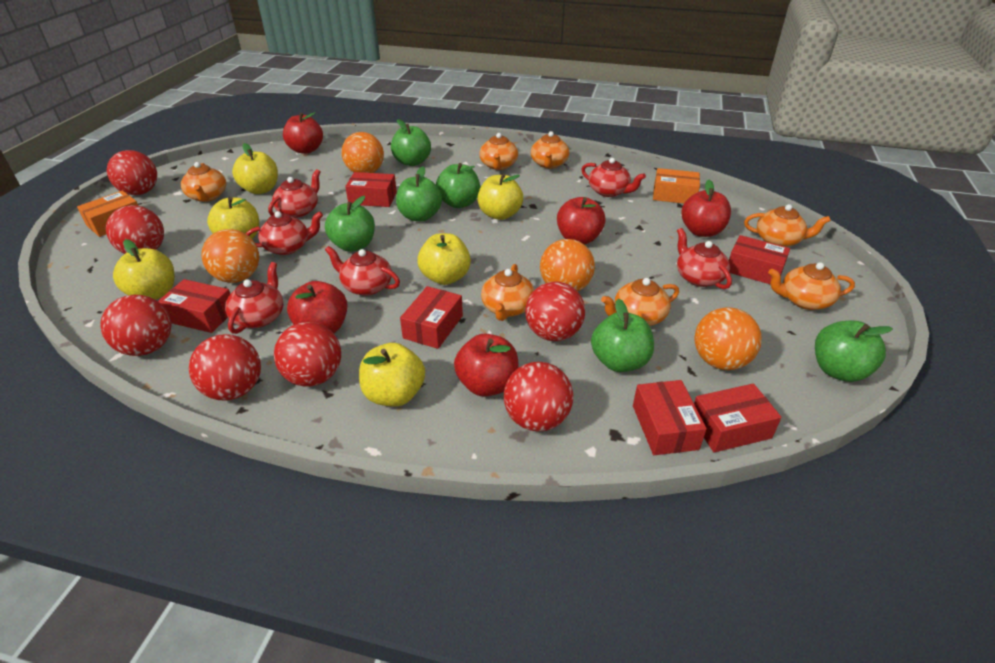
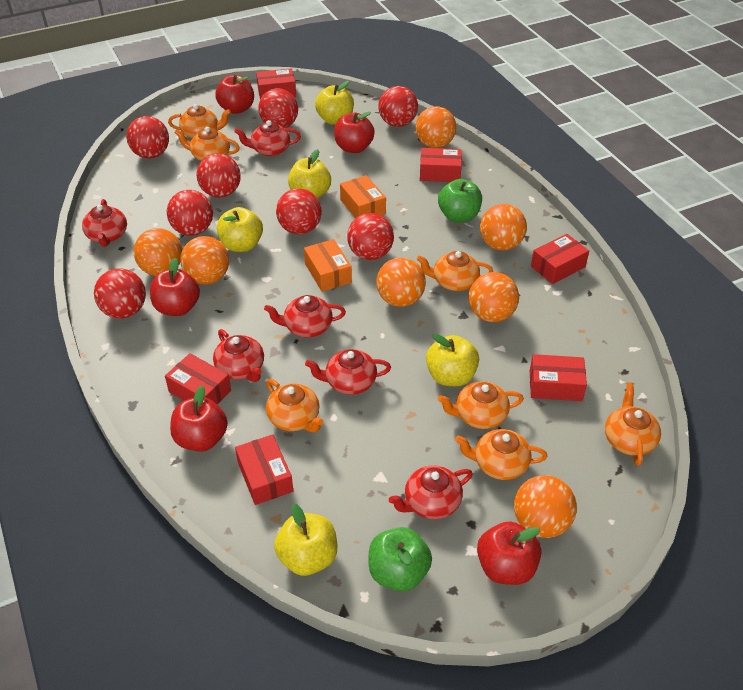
green apple: [325,196,375,252] [391,119,431,166] [396,166,442,222] [436,163,480,208] [591,299,654,372] [815,321,893,382] = 6 -> [369,527,432,591] [438,179,482,222] = 2
orange ball: [201,229,259,283] [341,132,384,173] [540,239,595,291] [695,307,762,370] = 4 -> [134,228,182,276] [180,236,229,284] [376,257,426,307] [415,106,456,148] [468,272,519,322] [480,204,527,251] [514,475,577,538] = 7
red ball: [101,295,171,356] [106,205,164,254] [107,150,157,195] [189,334,261,401] [274,322,341,387] [504,362,573,432] [525,281,585,341] = 7 -> [94,269,146,319] [127,116,169,158] [167,190,213,236] [196,153,241,198] [258,88,298,128] [276,189,322,234] [347,213,394,260] [378,86,418,127] = 8
yellow apple: [113,239,175,300] [207,197,259,239] [232,143,278,194] [359,343,425,407] [417,233,471,285] [477,173,523,220] = 6 -> [217,207,263,252] [274,503,337,576] [288,149,331,198] [315,81,354,125] [426,334,479,386] = 5

